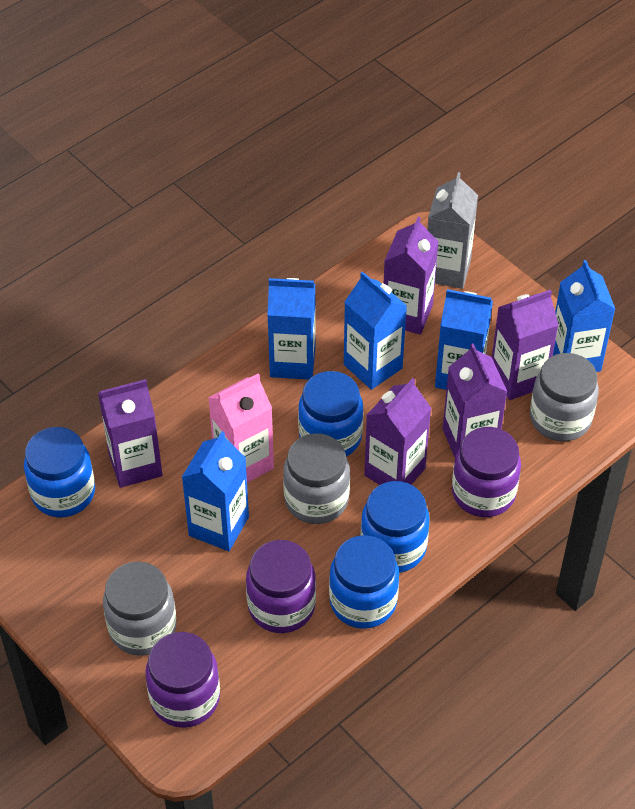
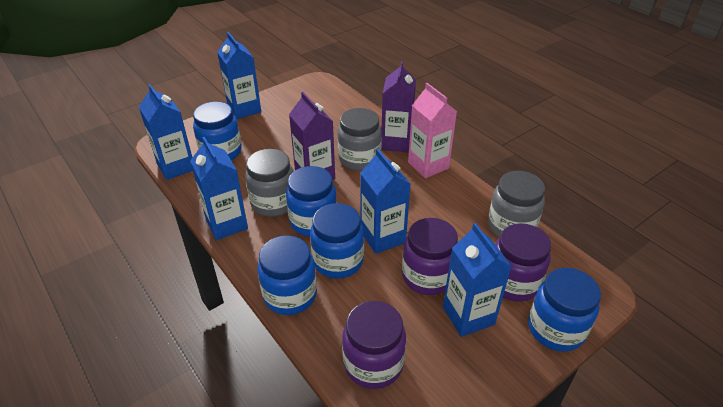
blue jar: [24,427,95,517] [298,371,363,457] [329,535,399,629] [360,481,430,573] = 4 -> [193,102,242,160] [258,235,317,315] [286,166,337,236] [310,203,364,279] [528,268,601,352] = 5
grey carton: [427,172,478,289] = 1 -> none = 0
purple carton: [98,379,163,488] [364,378,431,485] [383,217,439,335] [443,343,507,457] [492,290,559,400] = 5 -> [289,92,335,180] [381,61,416,152] = 2

